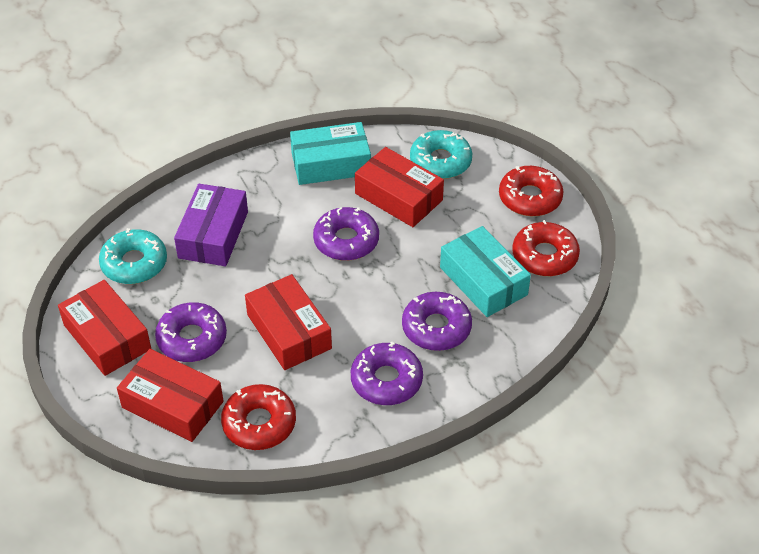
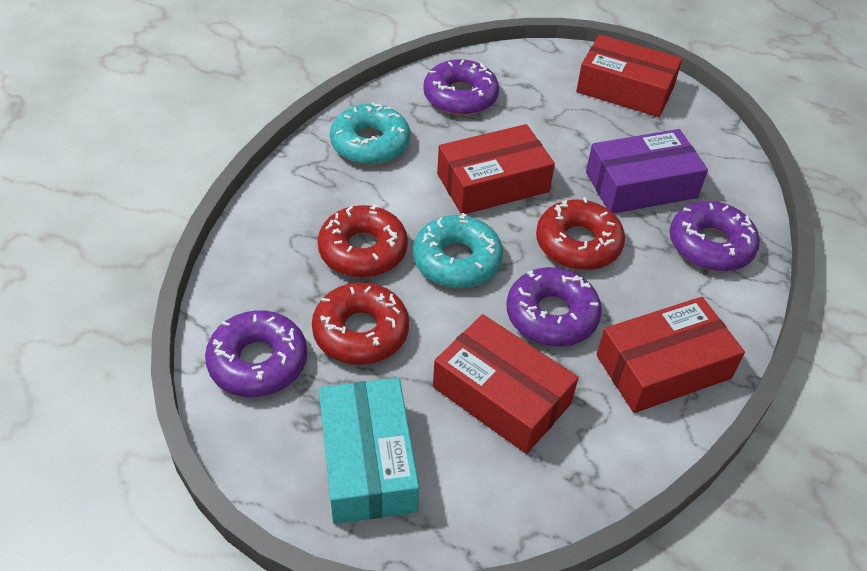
turquoise box: [290,122,371,185] [440,226,531,317] = 2 -> [319,378,419,524] = 1

